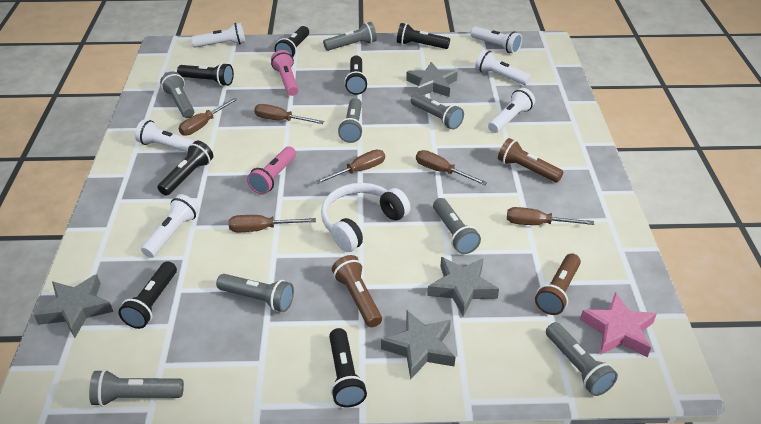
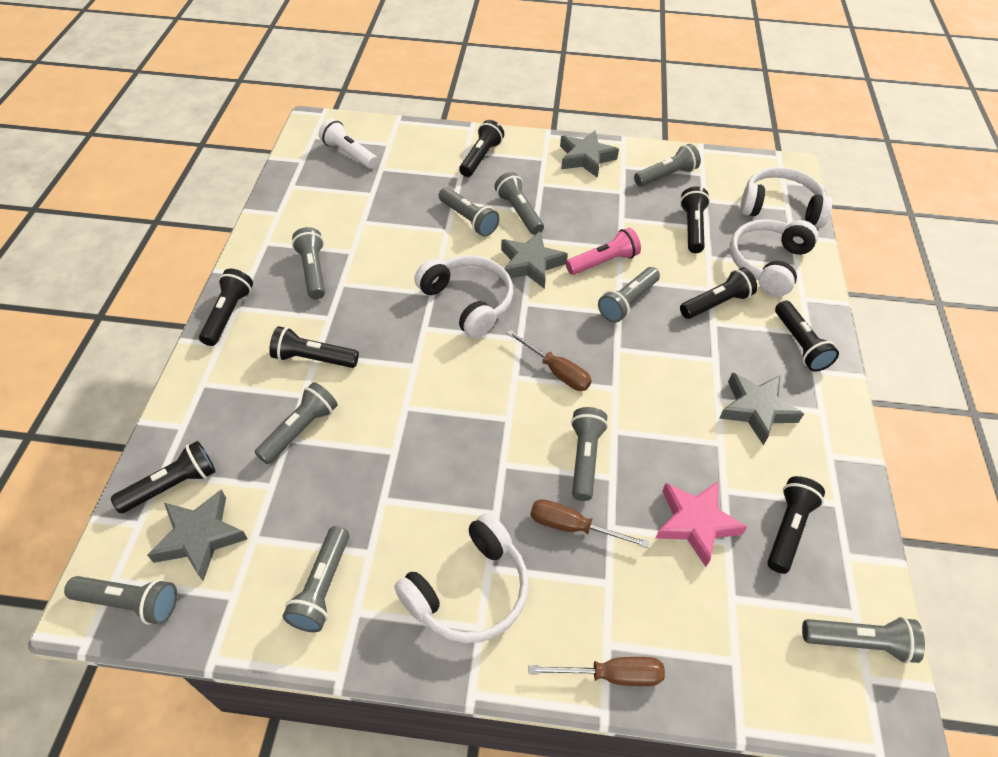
black flashlight: [118,261,177,329] [157,141,213,195] [177,63,234,86] [275,26,309,57] [329,328,367,408] [344,55,368,95] [397,23,450,49] = 7 -> [111,441,216,513] [199,269,253,346] [269,326,359,368] [459,120,504,177] [680,186,710,253] [680,268,757,319] [768,476,825,574] [775,301,839,372] = 8
brown flashlight: [332,255,382,327] [498,138,563,183] [535,253,581,315] = 3 -> none = 0
brown screwdriver: [179,98,238,136] [229,215,316,232] [254,104,324,124] [315,150,385,184] [416,150,487,185] [507,207,594,225] = 6 -> [507,330,592,391] [529,657,665,686] [530,499,649,548] = 3
grey flashlight: [89,369,184,407] [160,72,194,118] [216,274,294,312] [323,22,377,51] [338,98,363,143] [411,93,464,129] [433,198,481,254] [546,322,618,396] = 8 -> [64,576,177,625] [255,382,338,464] [282,526,349,632] [292,227,325,299] [439,187,499,237] [494,172,544,235] [571,407,608,501] [598,267,660,323] [634,144,701,187] [802,617,925,664] = 10
pink flashlight: [247,146,296,195] [271,50,299,96] = 2 -> [566,228,641,275] = 1
white flashlight: [135,119,195,152] [141,194,199,258] [191,23,246,48] [471,27,522,54] [475,50,531,85] [488,88,535,133] = 6 -> [319,118,378,169] = 1
white headphones: [321,183,410,252] = 1 -> [394,513,529,643] [414,255,513,339] [730,219,818,296] [740,167,832,228] = 4

